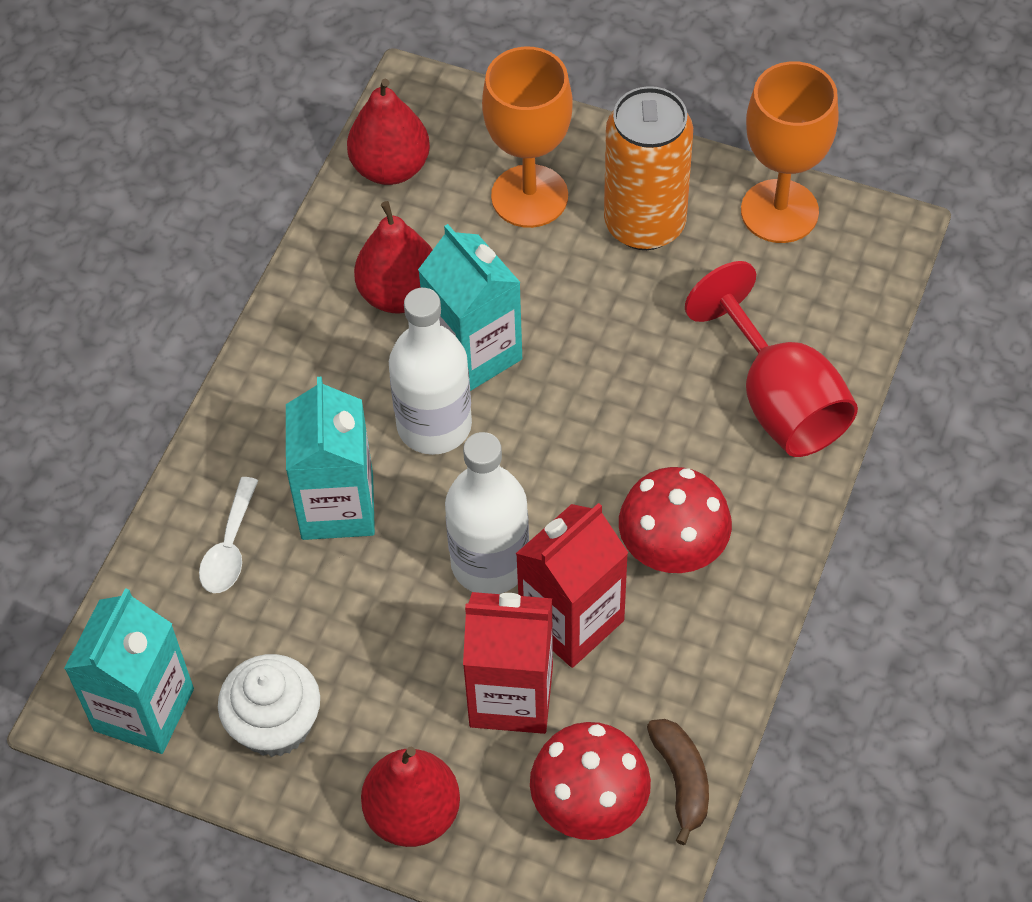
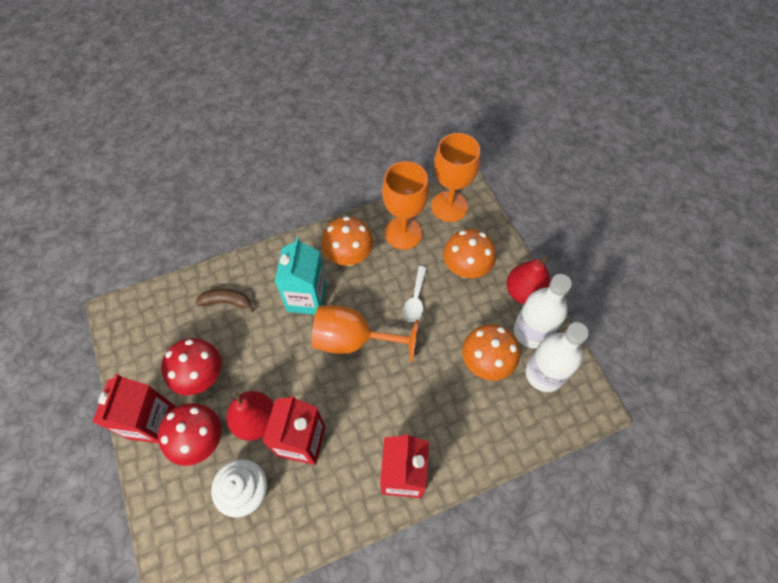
orange can: [604,86,693,250] = 1 -> none = 0
orange goblet: [482,46,573,228] [741,61,839,243] = 2 -> [312,305,418,363] [382,161,429,250] [431,133,480,222] = 3
orange mushroom: none = 0 -> [321,216,374,266] [443,229,496,278] [462,324,520,381] = 3
red carton: [463,592,553,734] [516,503,628,668] = 2 -> [92,374,176,444] [262,395,325,465] [380,433,429,498] = 3
red goblet: [685,261,858,457] = 1 -> none = 0
red pear: [347,79,430,185] [354,201,432,313] [361,747,460,847] = 3 -> [226,391,274,441] [507,256,551,304] = 2
turquoise carton: [64,588,194,754] [286,376,375,540] [418,224,522,391] = 3 -> [275,237,327,315] = 1

